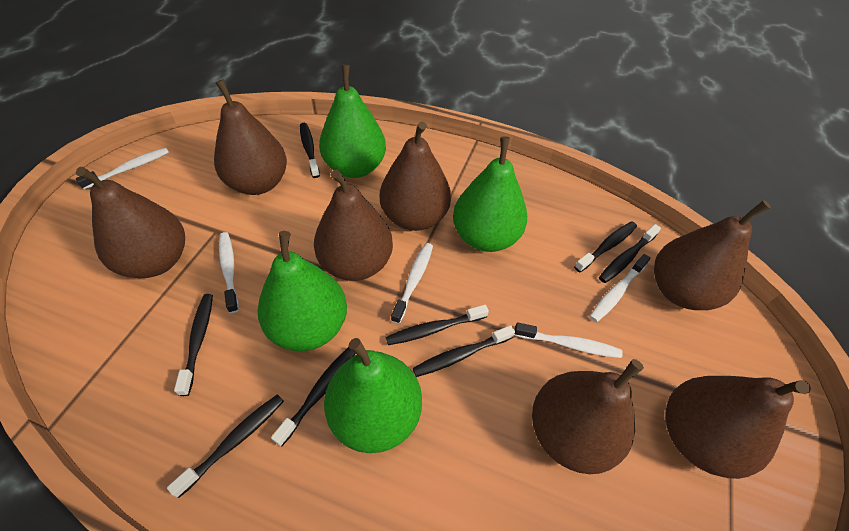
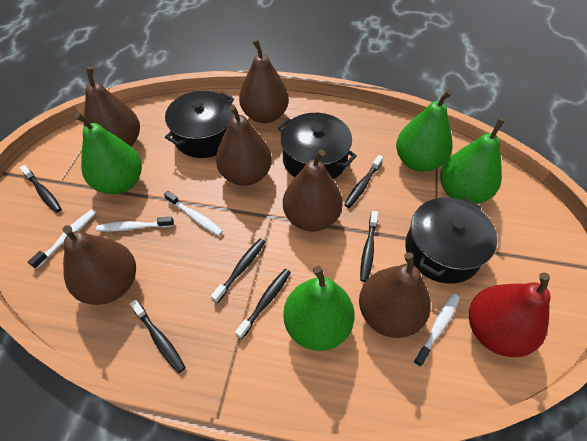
black pot: none = 0 -> [165,91,234,158] [277,113,357,179] [405,197,497,284] = 3
black toothbrush: [167,394,284,498] [174,294,213,396] [271,347,356,447] [300,123,320,178] [386,305,489,345] [412,325,515,377] [574,221,637,272] [599,224,661,283] = 8 -> [20,165,62,213] [130,300,186,373] [211,238,265,303] [235,269,291,339] [344,155,383,208] [360,211,378,282] = 6
brown pear: [76,167,185,278] [214,79,287,195] [314,169,393,281] [380,121,451,231] [532,359,644,474] [654,200,771,310] [665,376,811,479] = 7 -> [63,225,136,305] [84,67,140,146] [216,104,272,186] [239,39,289,123] [283,149,343,232] [359,252,431,338] = 6
red pear: none = 0 -> [469,273,551,357] = 1
white toothbrush: [76,148,169,190] [219,232,239,313] [391,243,433,324] [514,322,623,358] [589,254,651,322] = 5 -> [28,209,96,269] [96,217,174,232] [164,191,223,236] [413,294,460,367] = 4

